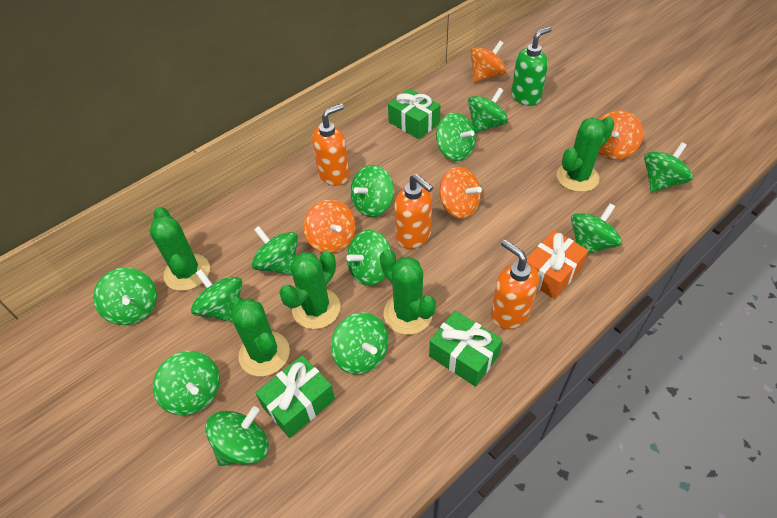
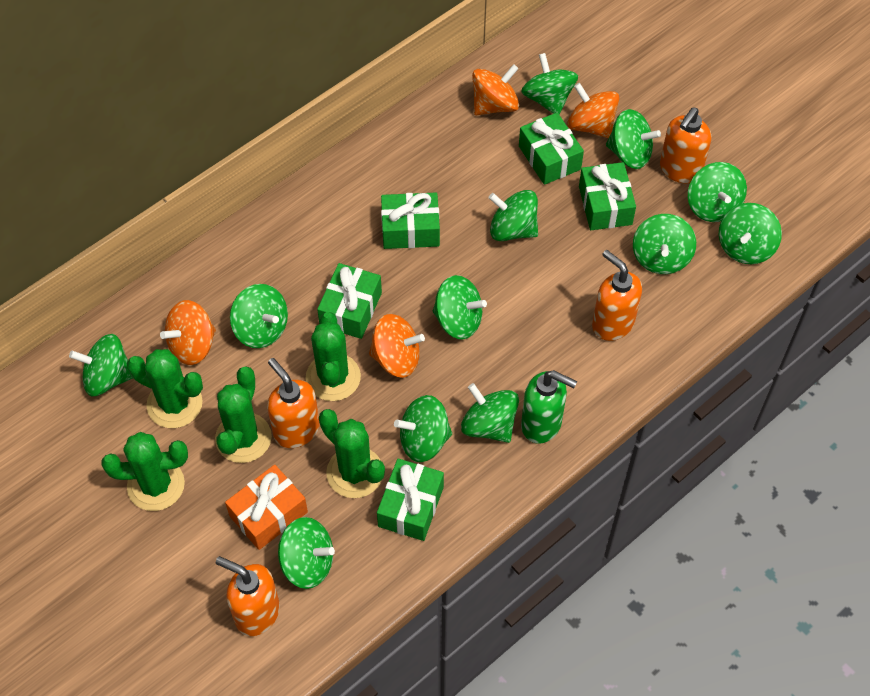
green gift: [256,355,335,438] [388,88,441,139] [429,311,503,387] = 3 -> [317,263,382,339] [377,458,444,541] [381,192,440,249] [519,113,584,185] [579,162,636,230] = 5
orange soap dispenser: [312,103,349,186] [394,174,433,249] [491,239,539,329] = 3 -> [216,556,280,636] [267,358,320,448] [592,250,642,341] [660,108,711,183] = 4

